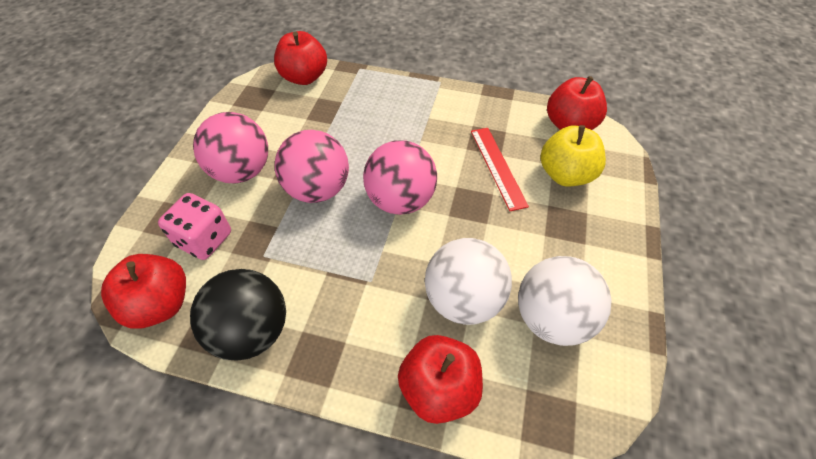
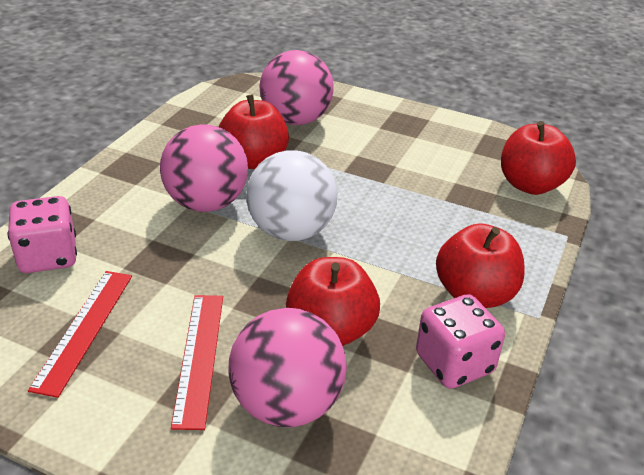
black ball: [190,269,286,361] = 1 -> none = 0
pink dice: [158,193,231,260] = 1 -> [7,196,77,273] [416,294,505,389] = 2
red ruler: [471,128,529,211] = 1 -> [28,271,132,398] [171,295,223,430] = 2
white ball: [425,238,512,325] [518,256,612,346] = 2 -> [246,150,337,241] = 1
yellow apple: [540,125,606,187] = 1 -> none = 0

